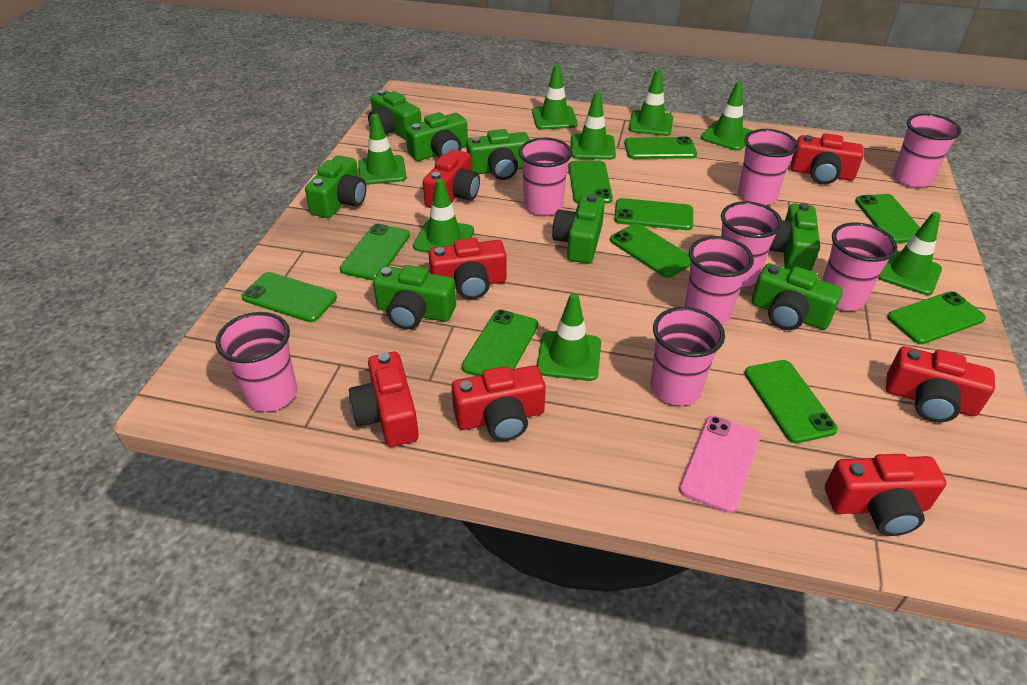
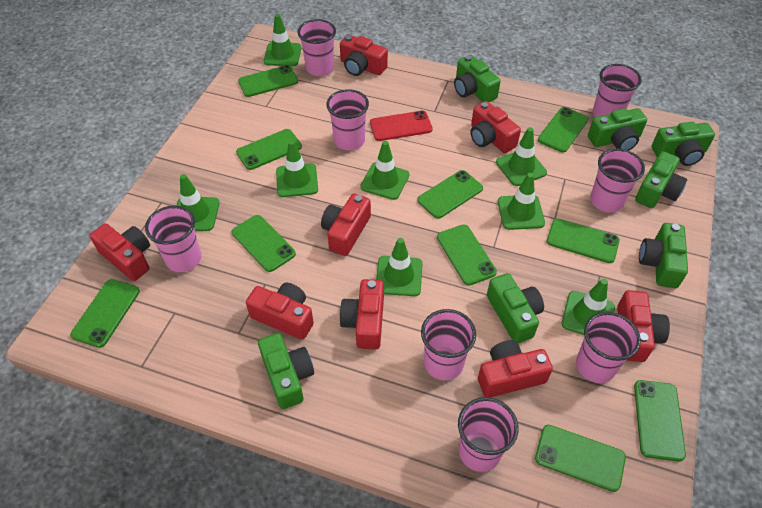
green camera: [305,155,366,218] [368,90,421,140] [373,265,456,330] [405,112,468,161] [466,129,530,180] [552,194,605,264] [752,263,843,330] [769,203,820,271] = 8 -> [258,333,314,409] [454,55,501,102] [487,273,544,343] [588,108,647,151] [635,151,687,208] [639,223,688,288] [651,122,715,166] = 7
pink phone: [679,416,760,513] = 1 -> none = 0
red camera: [349,352,419,447] [423,149,480,208] [428,238,507,299] [452,365,546,441] [791,133,863,184] [825,454,946,536] [886,346,995,422] = 7 -> [90,224,150,281] [246,283,314,340] [321,194,371,256] [339,279,384,350] [340,35,388,76] [470,101,521,153] [478,340,553,398] [617,290,670,362] = 8
red phone: none = 0 -> [370,111,433,141] = 1

